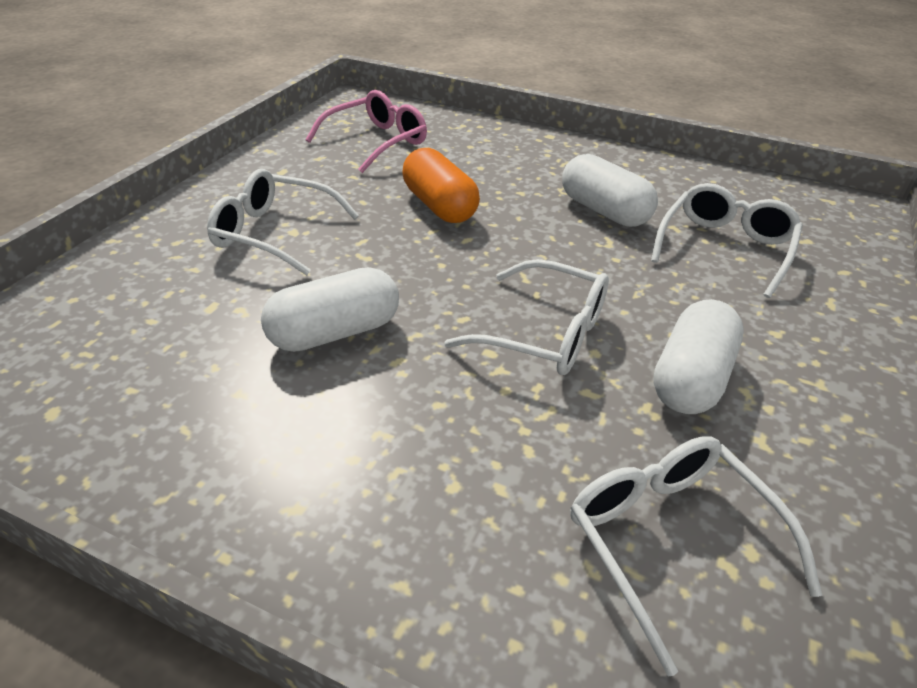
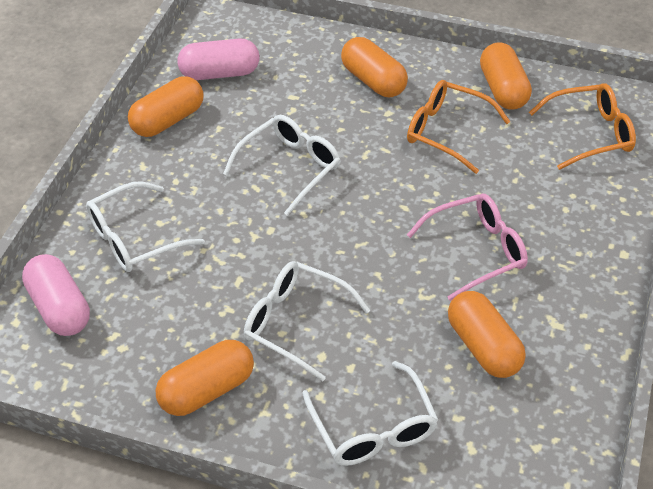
orange capsule: [402,148,480,223] = 1 -> [128,76,204,137] [155,340,254,416] [341,37,408,97] [448,291,526,378] [480,42,532,110] = 5
orange glasses: none = 0 -> [407,80,511,174] [529,83,636,170] = 2
pink capsule: none = 0 -> [22,254,90,336] [177,38,260,80] = 2
white capsule: [261,267,399,352] [562,154,658,227] [653,299,744,414] = 3 -> none = 0

